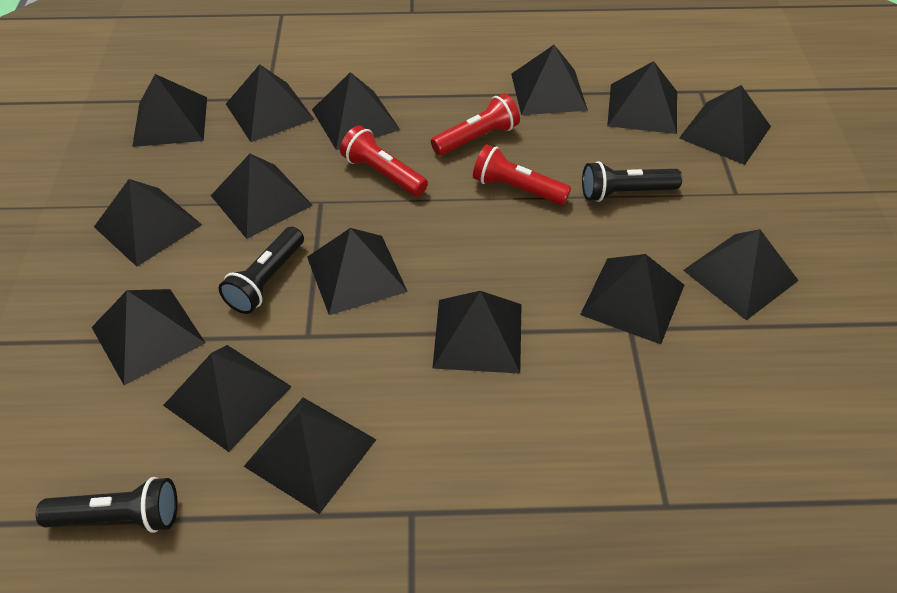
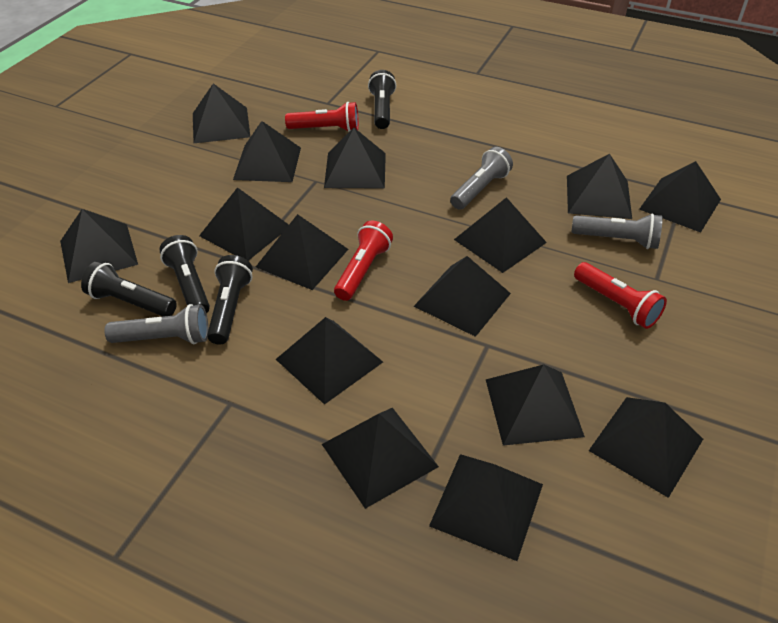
black flashlight: [36,477,177,533] [219,226,304,314] [582,161,682,202] = 3 -> [81,261,177,317] [159,235,210,314] [207,255,253,345] [368,70,396,129] = 4
grey flashlight: none = 0 -> [104,304,208,344] [450,147,513,210] [572,213,663,249] = 3

